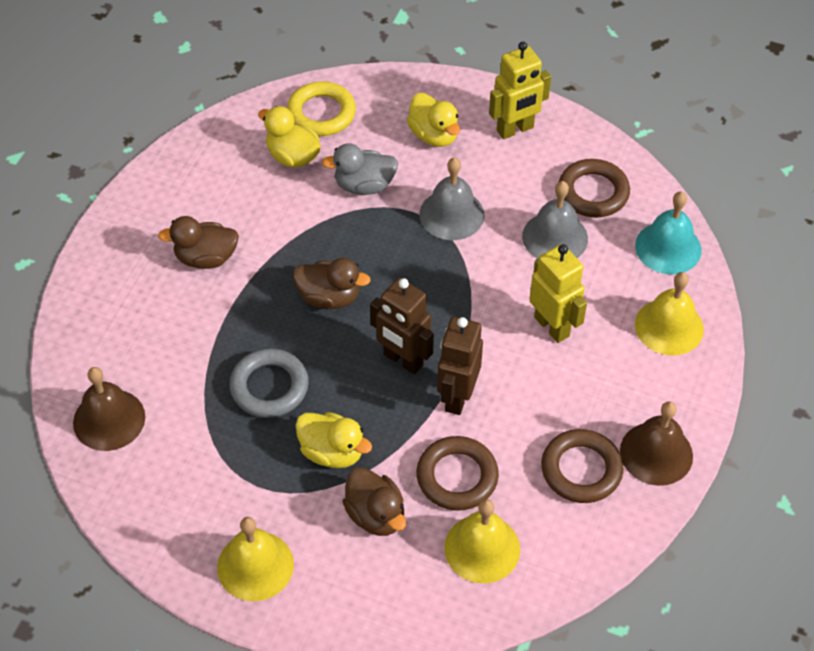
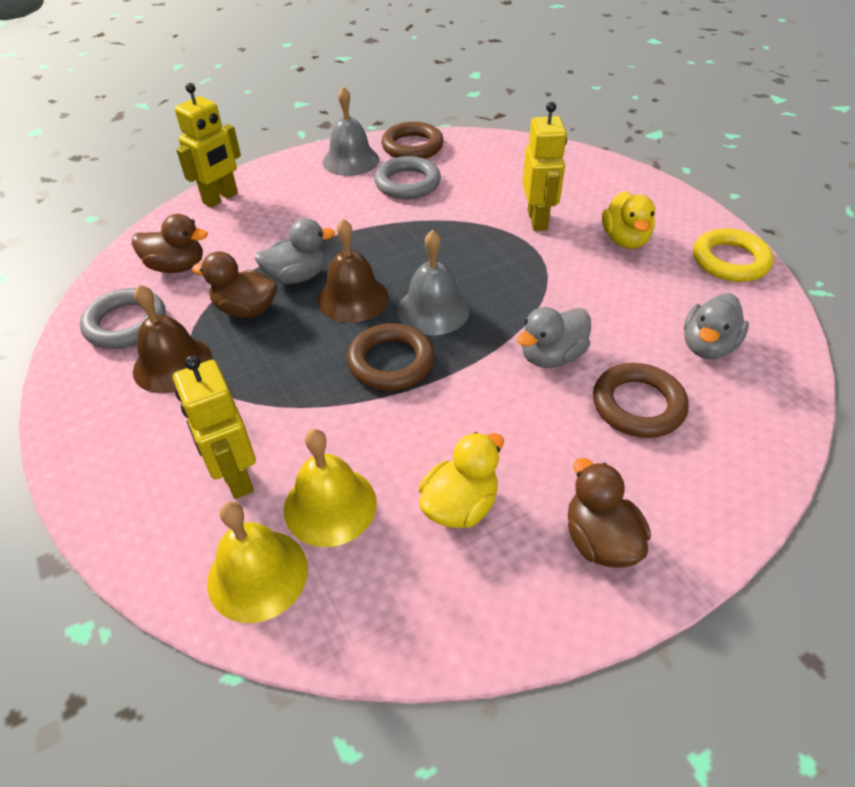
brown robot: [370,278,434,374] [437,317,483,415] = 2 -> none = 0
grey duck: [322,143,398,195] = 1 -> [255,218,335,284] [517,307,591,368] [684,293,749,359] = 3
grey ring: [230,348,309,418] = 1 -> [80,288,166,349] [374,156,441,199] = 2
turquoise bell: [635,191,702,274] = 1 -> none = 0
yellow bell: [217,517,294,601] [444,499,520,583] [635,272,704,355] = 3 -> [207,502,308,623] [284,429,377,547] = 2
yellow duck: [258,106,321,167] [295,412,372,468] [407,93,460,147] = 3 -> [419,432,504,528] [602,191,655,249] = 2
yellow robot: [489,42,551,139] [529,244,587,343] = 2 -> [173,355,256,499] [175,83,241,208] [522,102,567,231] = 3

